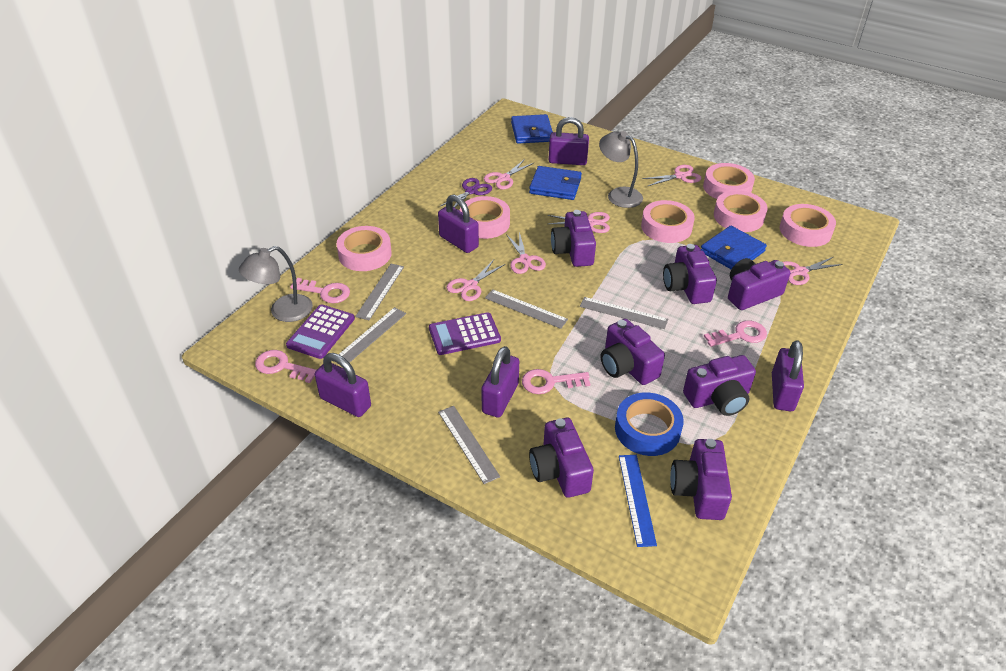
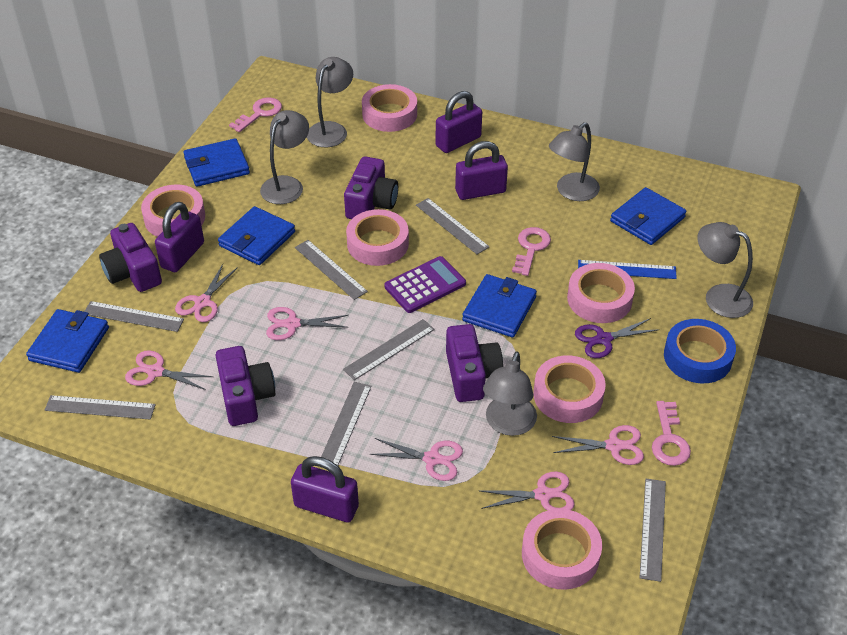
blue wallet: [511,114,553,144] [529,166,582,200] [701,226,767,269] = 3 -> [26,309,109,373] [183,138,250,187] [218,206,295,265] [462,274,537,338] [610,187,687,245] = 5
grey lamp: [239,246,313,322] [599,131,643,208] = 2 -> [260,110,309,204] [307,57,353,147] [483,351,537,436] [549,122,600,201] [697,222,753,318] = 5
grey ruler: [339,307,406,363] [355,264,404,320] [438,406,500,484] [485,289,568,329] [580,297,668,329] = 5 -> [45,395,156,420] [84,301,184,332] [295,240,368,300] [321,382,372,465] [343,319,435,380] [416,198,489,254] [640,479,666,582] = 7
pink key: [255,350,316,383] [290,278,350,303] [522,369,590,394] [704,320,767,347] = 4 -> [229,97,282,132] [512,227,551,276] [652,401,691,466] = 3
purple calculator: [286,304,355,359] [429,312,501,355] = 2 -> [384,256,466,313] = 1
purple camera: [529,418,594,498] [551,210,596,267] [601,319,665,385] [663,244,717,304] [670,439,732,520] [683,355,756,416] [728,258,790,310] = 7 -> [99,223,162,292] [215,346,275,426] [344,156,398,219] [446,324,503,402] = 4
purple padlock: [315,353,371,417] [438,194,479,253] [481,346,519,418] [548,117,589,165] [772,340,804,411] = 5 -> [155,202,204,272] [291,456,359,522] [436,91,482,153] [455,141,508,200] = 4

